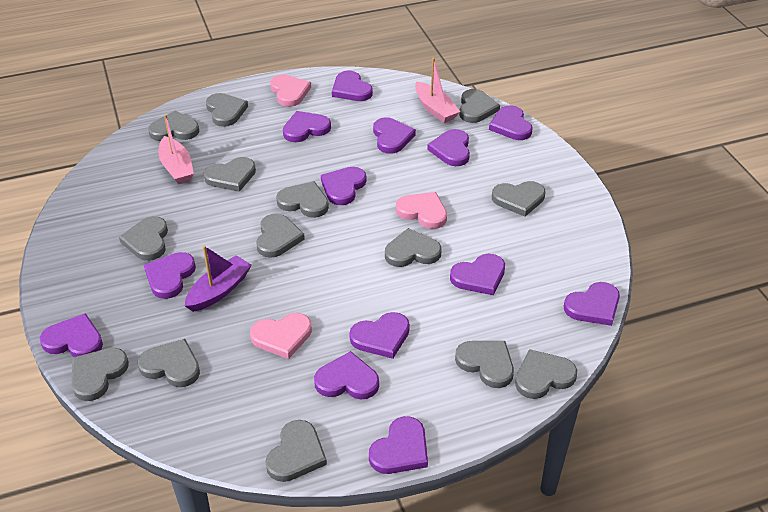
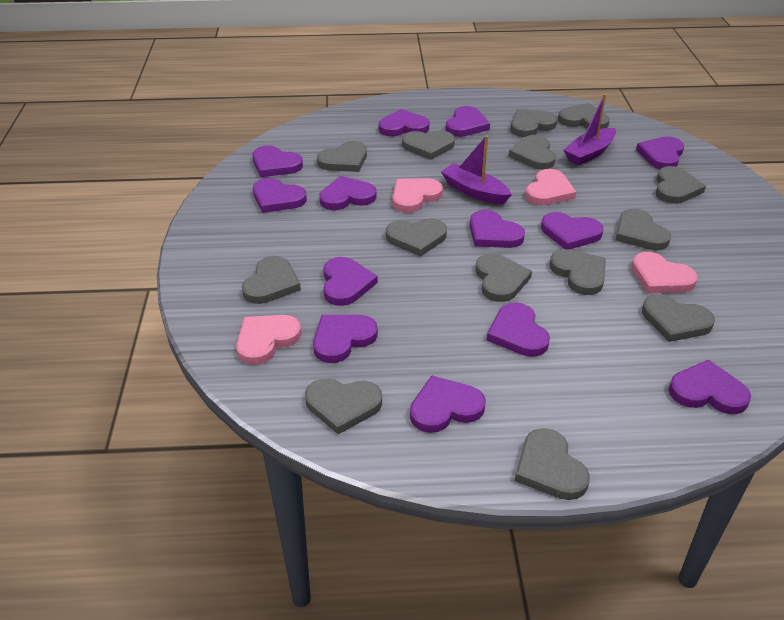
pink boat: [158,114,194,184] [415,58,460,123] = 2 -> none = 0
pink heart: [250,313,312,359] [270,74,311,107] [396,192,447,229] = 3 -> [236,315,301,365] [392,178,443,213] [525,169,576,205] [631,252,698,293] = 4
purple boat: [185,245,252,312] = 1 -> [441,135,512,204] [564,94,616,165] = 2

